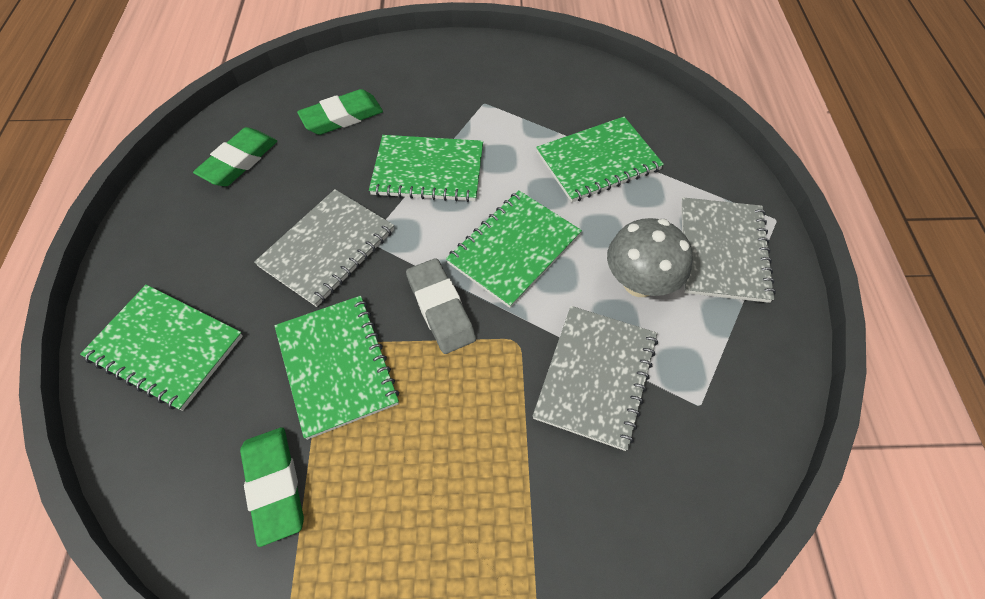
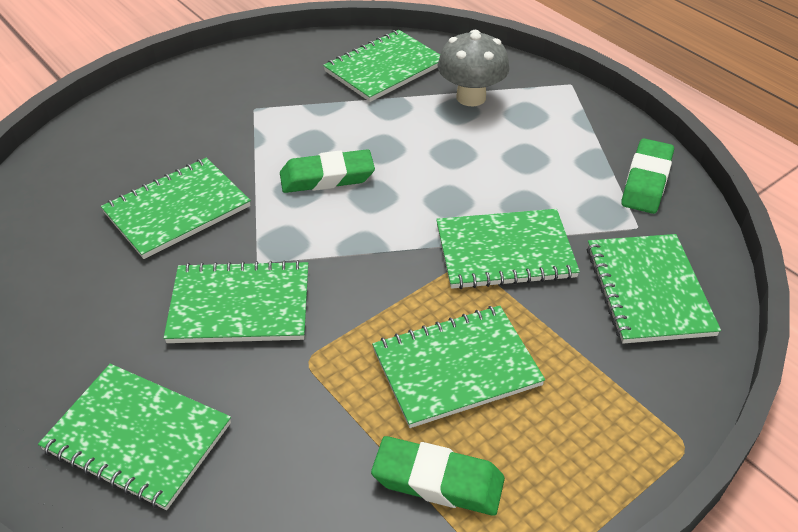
green notebook: [80,285,243,411] [274,296,399,440] [369,135,483,202] [446,191,582,308] [536,117,664,202] = 5 -> [38,364,231,510] [101,158,251,259] [164,260,308,343] [323,30,440,102] [372,306,545,428] [436,209,580,289] [587,234,721,344] = 7
grey eraser: [406,258,476,354] = 1 -> none = 0
grey notebook: [254,189,394,307] [533,306,658,451] [681,197,776,303] = 3 -> none = 0

